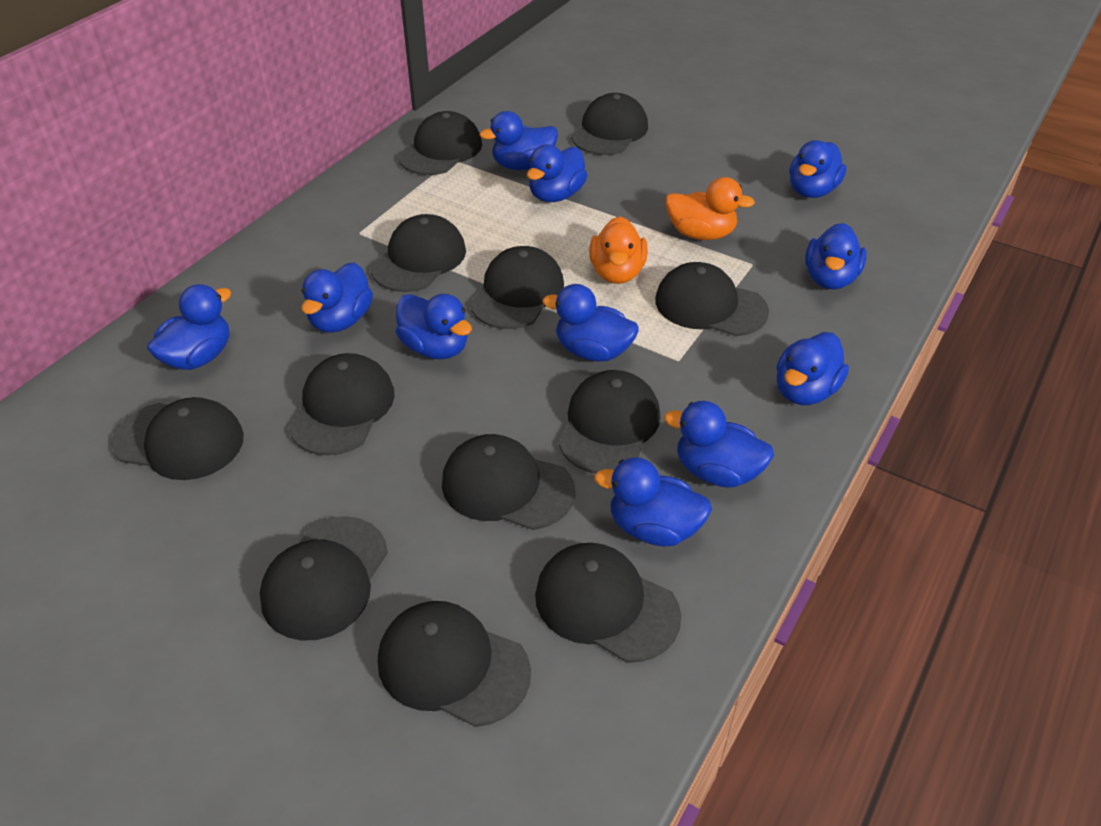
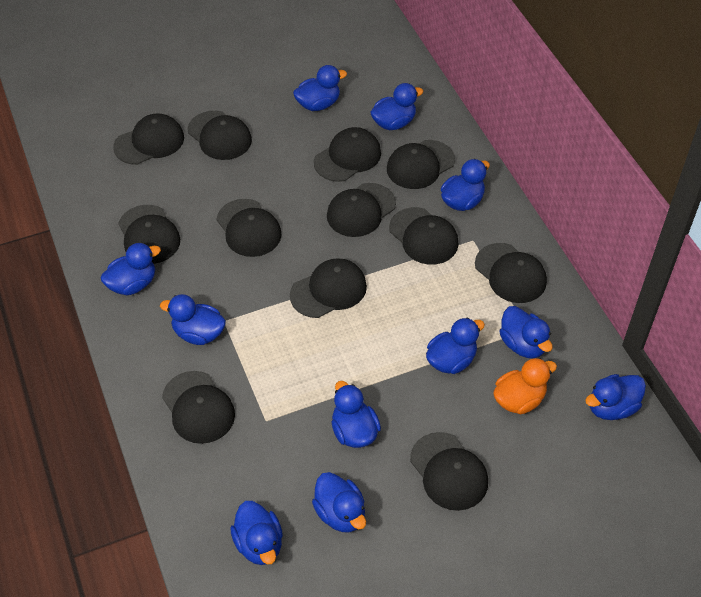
orange duck: [589,216,648,284] [666,177,755,240] = 2 -> [494,358,557,414] = 1

